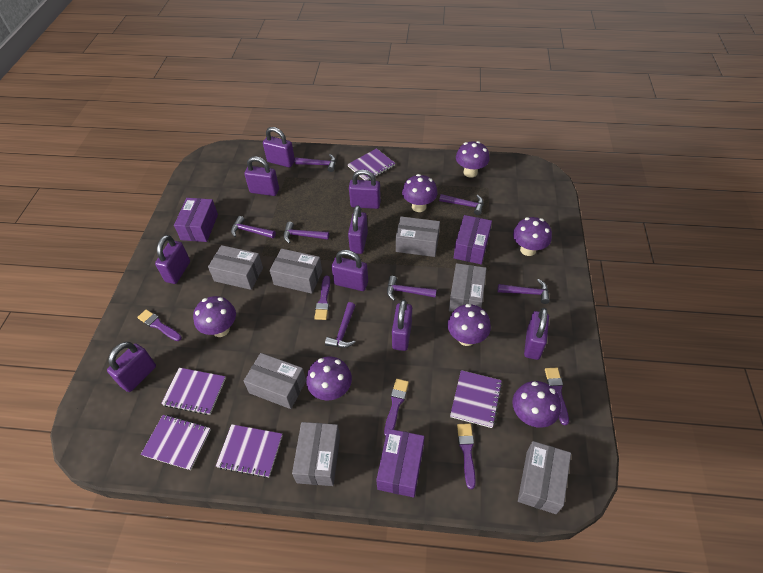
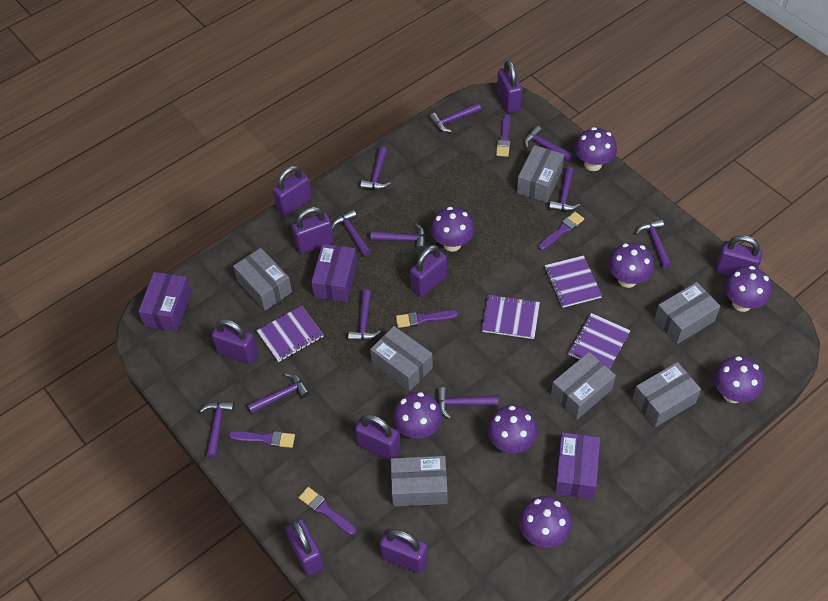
purple hammer: [231,216,276,238] [283,222,329,243] [295,154,336,172] [325,302,356,348] [387,276,437,301] [439,194,483,215] [498,279,550,304] = 7 -> [200,401,234,458] [247,373,310,414] [332,209,371,256] [348,290,381,341] [360,147,391,190] [370,224,425,251] [429,103,481,132] [437,387,498,419] [524,125,573,162] [549,167,580,211] [635,219,672,269] = 11
purple mushroom: [193,296,236,337] [306,357,352,400] [402,174,438,212] [448,304,491,346] [456,141,490,178] [512,381,561,428] [513,217,552,256] = 7 -> [393,392,442,439] [430,207,474,252] [487,405,537,453] [519,496,572,548] [575,127,617,171] [608,243,654,288] [714,356,764,403] [724,266,772,312] = 8
purple notebook: [141,415,211,470] [161,368,226,415] [216,424,283,478] [347,148,395,180] [450,370,502,428] = 5 -> [256,305,324,362] [482,294,540,339] [545,255,602,308] [568,313,631,369] = 4

